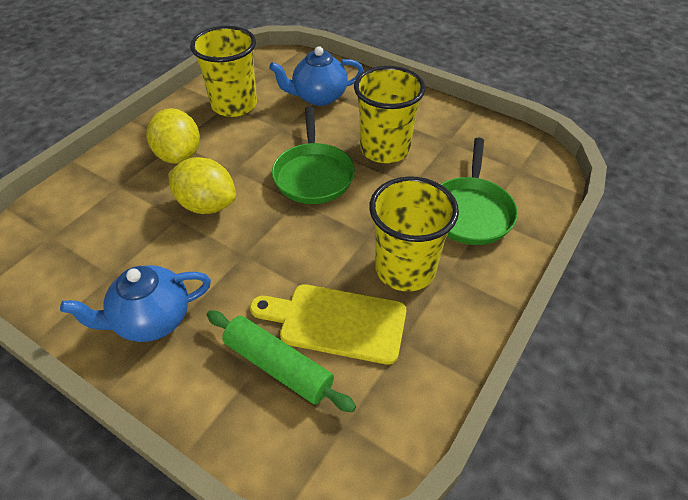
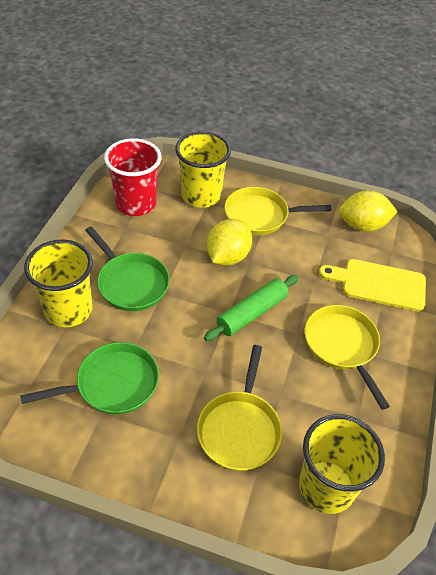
blue teapot: [60,265,211,342] [269,46,364,106] = 2 -> none = 0
red cup: none = 0 -> [104,138,162,216] = 1
yellow pan: none = 0 -> [197,345,282,471] [224,187,332,235] [305,305,390,410] = 3

